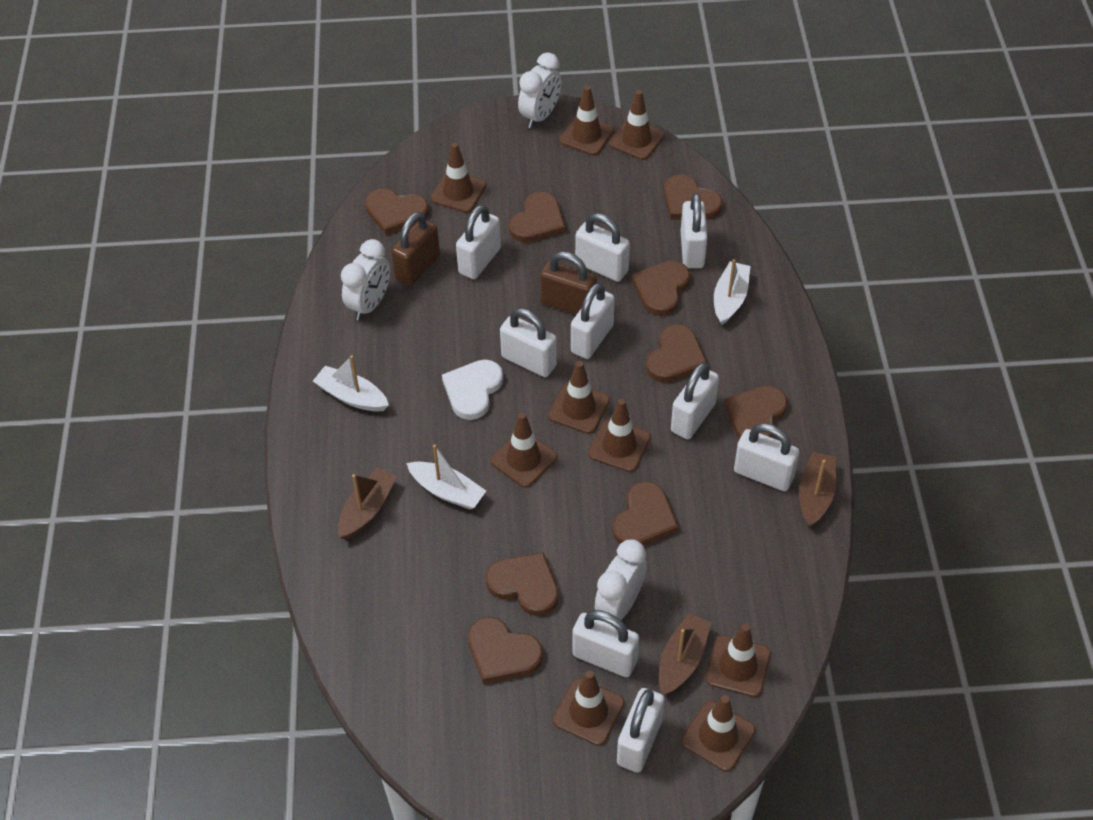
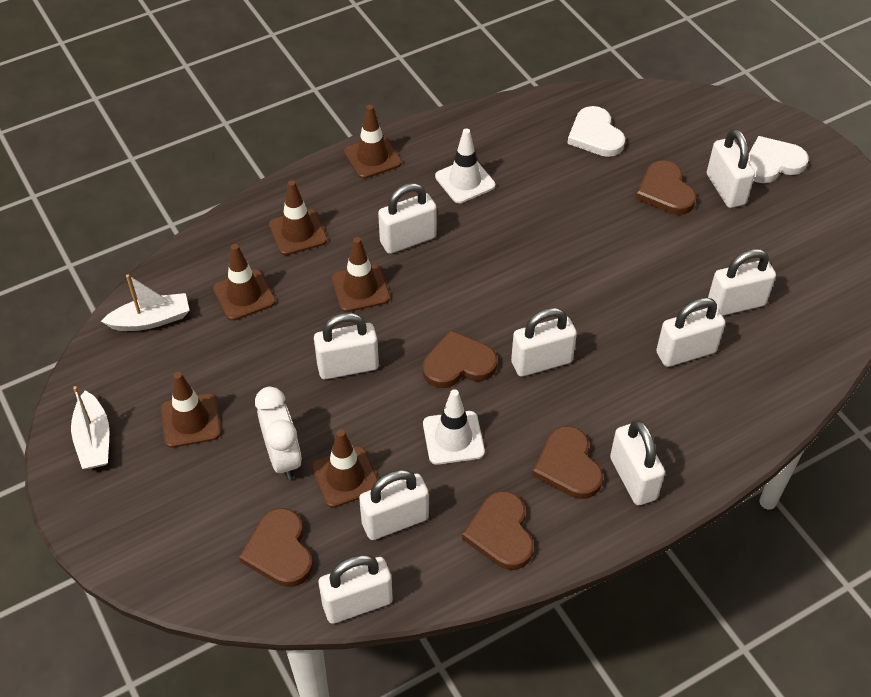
brown boat: [338,467,397,539] [659,613,711,695] [799,452,836,527] = 3 -> none = 0
brown heart: [365,189,429,235] [468,617,543,684] [486,552,559,616] [509,192,565,243] [612,482,679,546] [631,261,690,316] [646,324,707,383] [664,175,723,220] [724,386,788,440] = 9 -> [239,508,313,587] [423,330,497,388] [462,491,534,570] [532,426,603,499] [636,161,697,215] = 5
brown padlock: [391,212,440,286] [540,251,597,315] = 2 -> none = 0
brown traffic cone: [430,143,486,213] [490,413,557,488] [548,361,610,434] [553,670,625,746] [559,86,614,156] [588,399,651,472] [609,90,665,160] [681,695,756,771] [705,624,771,697] = 9 -> [161,372,221,448] [213,244,276,321] [269,180,327,255] [312,429,378,508] [331,237,390,312] [344,105,402,179] = 6
white boat: [313,356,389,411] [406,444,486,509] [714,259,750,325] = 3 -> [71,386,109,469] [101,275,190,331] = 2
white clock: [341,239,390,320] [518,52,561,128] [595,540,647,620] = 3 -> [255,387,302,480] = 1
white heart: [442,360,503,420] = 1 -> [567,106,625,157] [748,136,809,183] = 2
white traffic cone: none = 0 -> [423,389,485,465] [435,128,495,203] = 2

